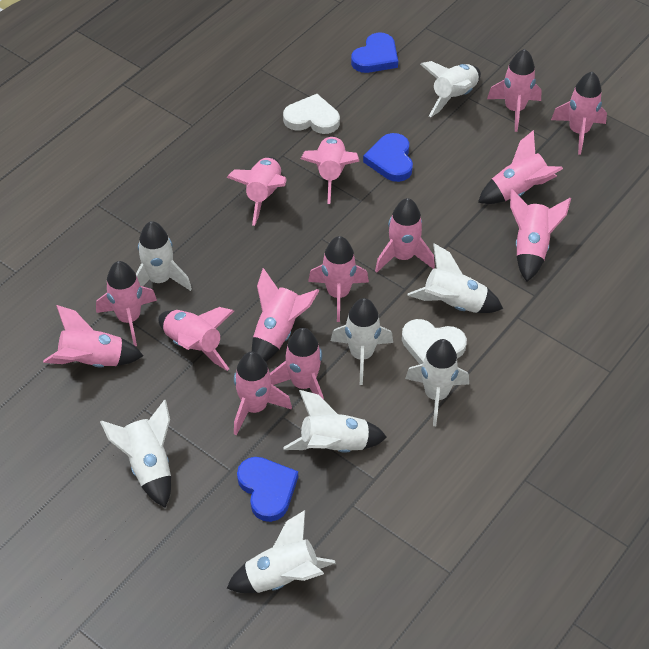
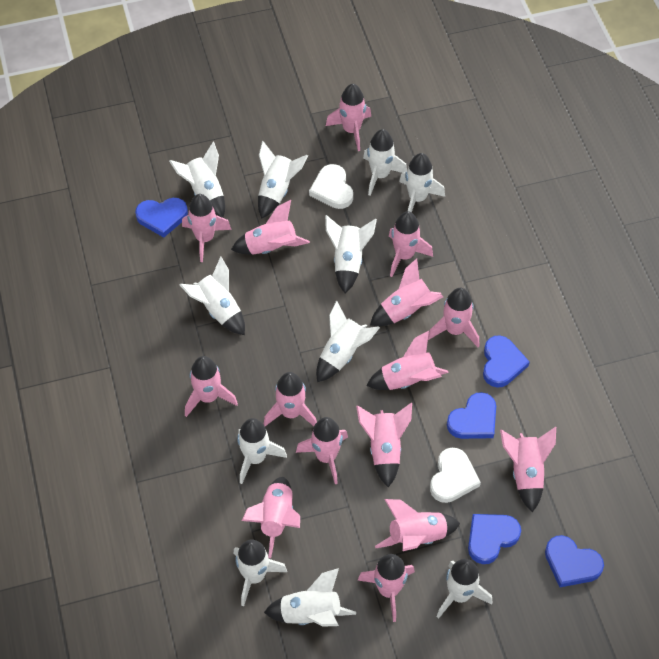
blue heart: [237,457,298,522] [351,33,398,73] [363,133,413,182] = 3 -> [135,198,188,237] [447,392,496,439] [468,514,521,564] [483,336,530,388] [545,535,604,587] = 5
pink rocket: [43,305,143,368] [96,261,157,346] [158,307,234,371] [226,157,287,226] [234,351,292,435] [252,268,320,362] [270,328,324,400] [301,136,359,204] [308,236,369,322] [375,198,435,273] [478,130,563,204] [487,49,542,132] [510,189,571,282] [551,71,607,155] = 14 -> [182,194,232,262] [185,356,238,417] [231,200,310,255] [242,477,300,558] [264,372,317,426] [296,417,348,484] [326,84,371,151] [356,403,412,487] [358,554,415,622] [366,331,449,390] [370,258,443,326] [375,499,460,551] [389,211,433,277] [428,288,479,347] [500,427,556,512] = 15
white rocket: [100,400,171,508] [136,221,192,291] [227,510,335,593] [283,390,387,453] [331,298,393,385] [405,339,469,426] [407,243,503,313] [420,61,481,117] = 8 -> [169,142,225,218] [180,256,245,335] [234,539,287,606] [237,418,287,484] [258,141,308,219] [264,568,356,627] [316,300,380,382] [325,215,377,293] [363,129,407,196] [399,153,445,212] [437,559,492,619] = 11

